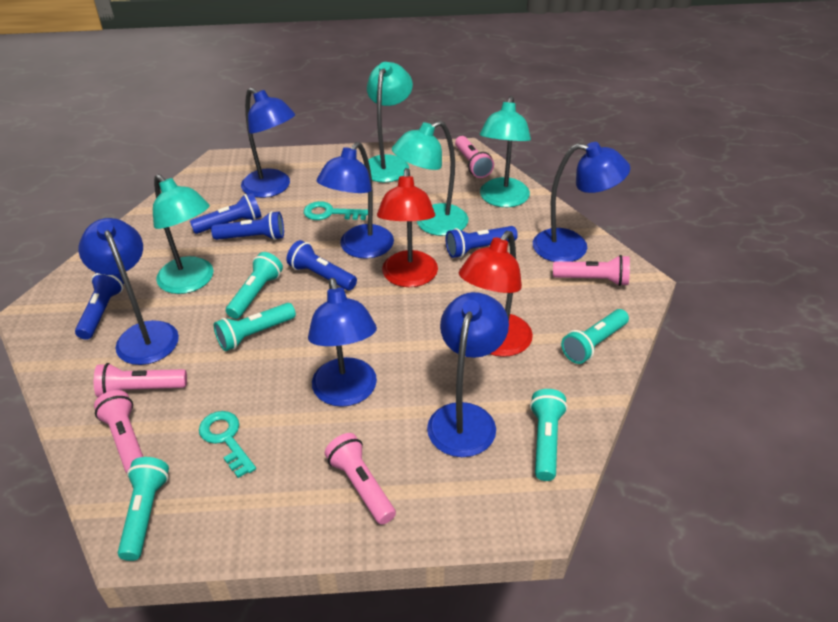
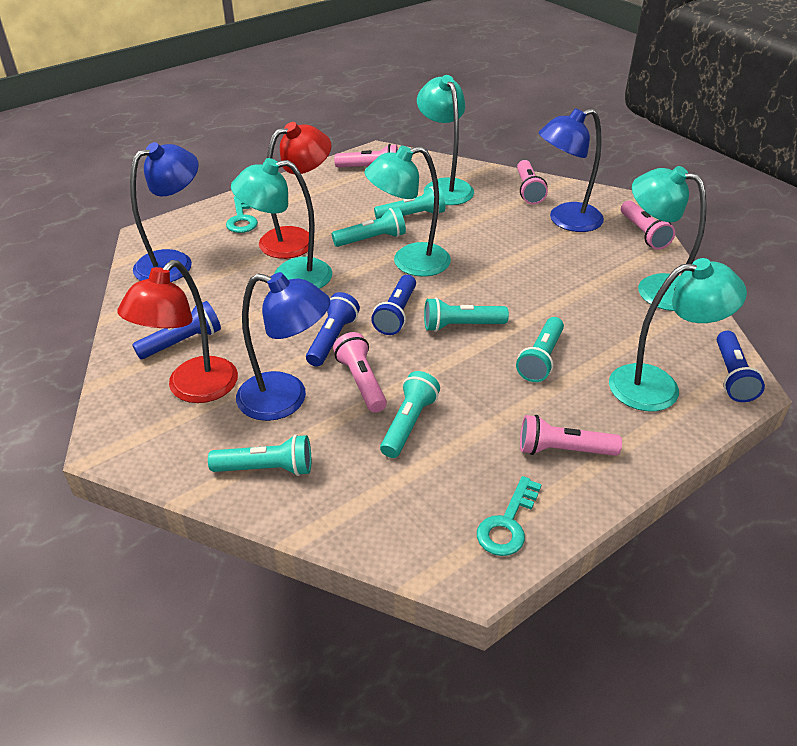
blue flashlight: [75,273,124,340] [190,193,262,234] [211,211,284,240] [286,240,357,291] [446,226,518,258] = 5 -> [132,301,221,359] [306,292,360,367] [371,275,416,335] [717,331,765,402] = 4
blue lamp: [78,218,179,365] [241,87,295,198] [308,278,377,407] [317,142,394,259] [427,292,509,457] [533,142,630,262] = 6 -> [130,142,199,282] [236,272,330,421] [539,108,604,232] = 3
turquoise flashlight: [118,457,169,561] [214,303,296,351] [226,252,283,319] [530,389,567,481] [561,309,629,364] = 5 -> [208,434,311,476] [332,207,406,247] [374,186,445,219] [380,371,440,458] [424,297,509,332] [516,317,564,382] = 6
turquoise lamp: [153,174,213,294] [367,62,413,182] [392,120,468,236] [480,96,531,207] = 4 -> [231,158,332,289] [364,145,451,277] [417,75,474,205] [609,258,747,411] [632,166,707,311] = 5

